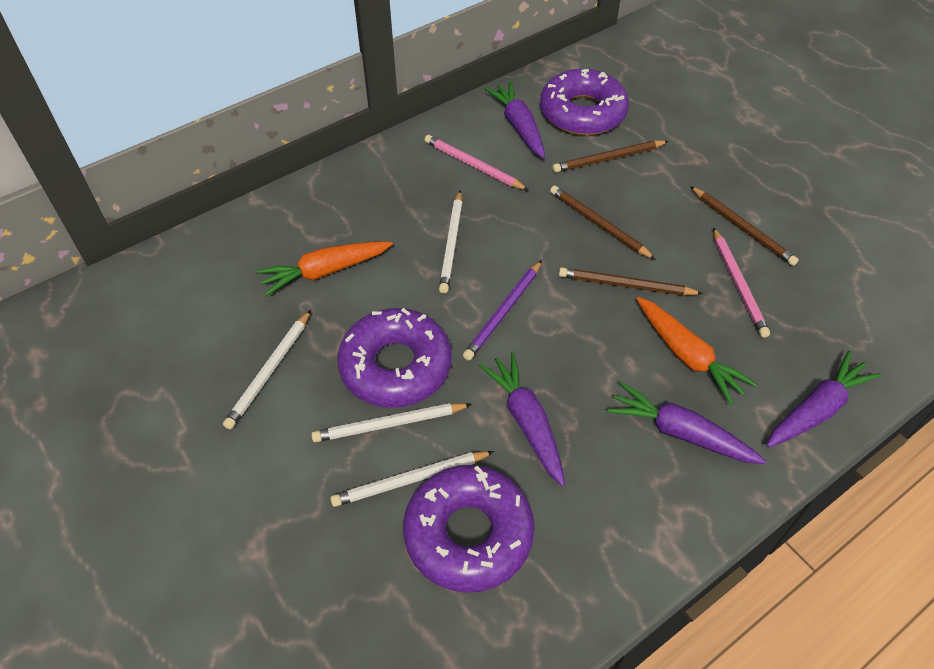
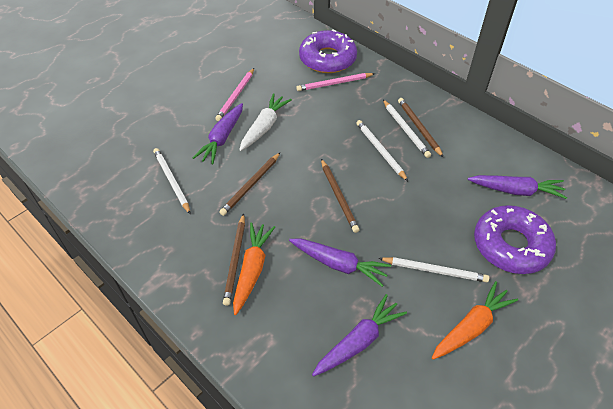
purple donut: [337,308,452,408] [403,465,535,593] [540,69,629,135] = 3 -> [299,29,357,73] [474,205,556,274] = 2
purple pencil: [463,260,542,361] = 1 -> none = 0
white carrot: none = 0 -> [239,93,292,151] = 1

